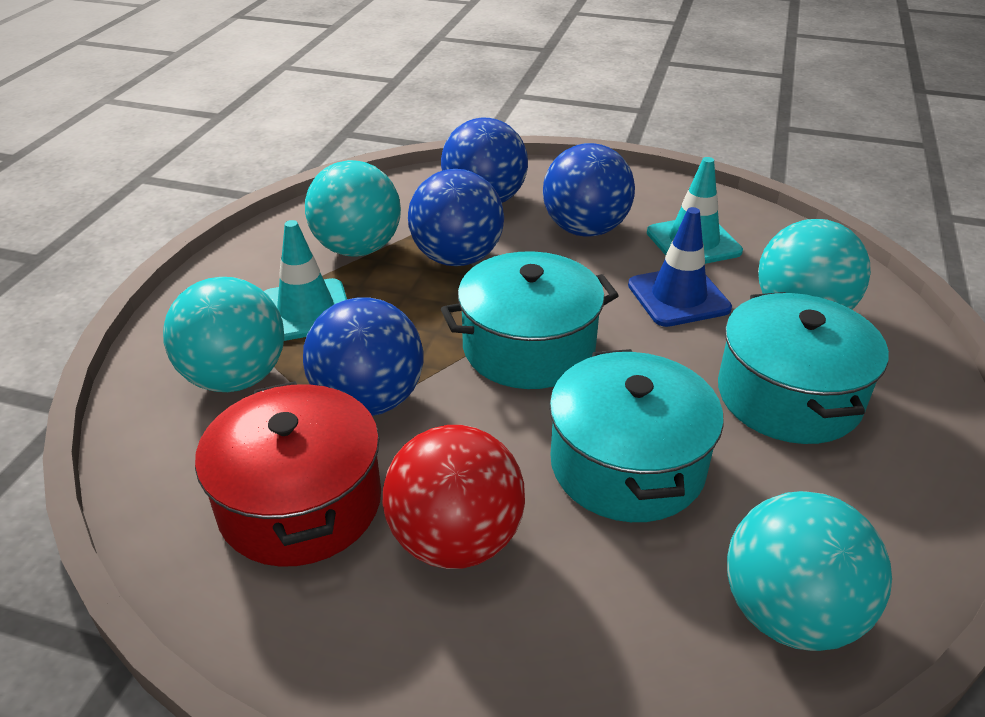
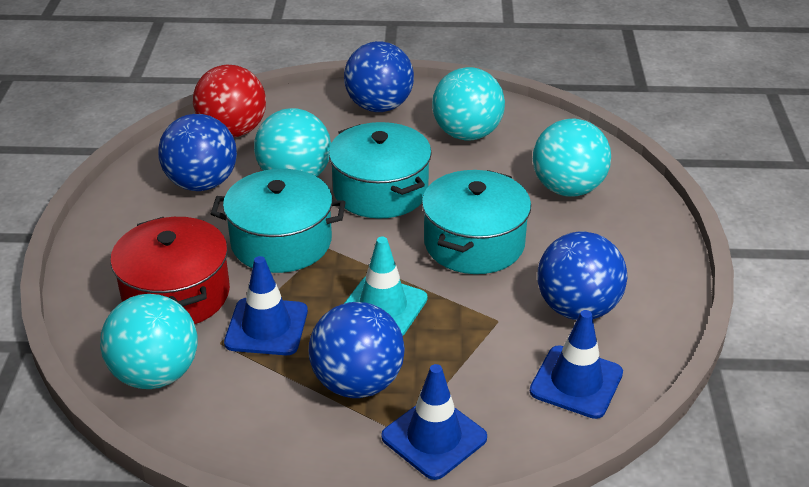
blue traffic cone: [628,207,732,327] = 1 -> [224,256,308,355] [381,364,487,480] [530,310,623,419] = 3
turquoise traffic cone: [264,220,347,341] [647,157,743,264] = 2 -> [344,237,428,336] = 1

